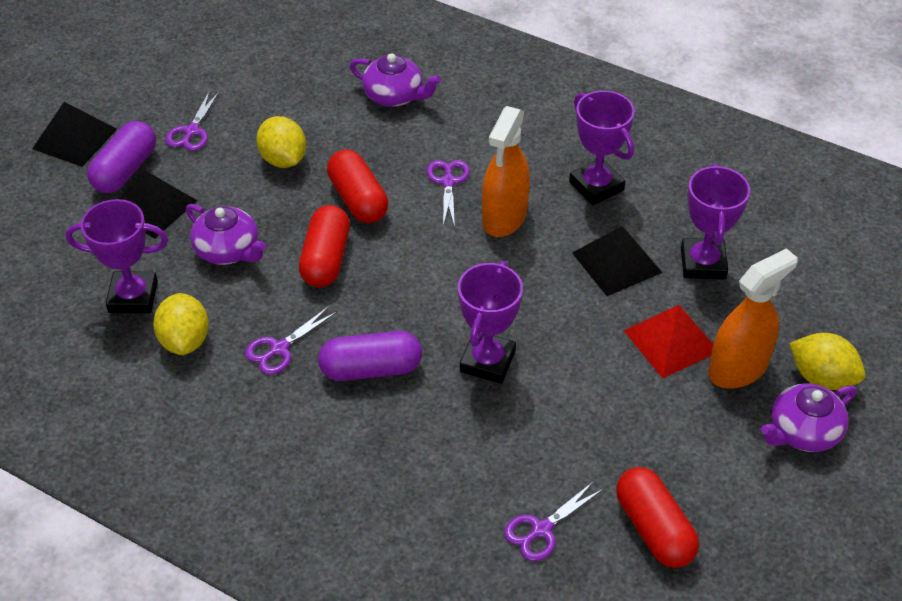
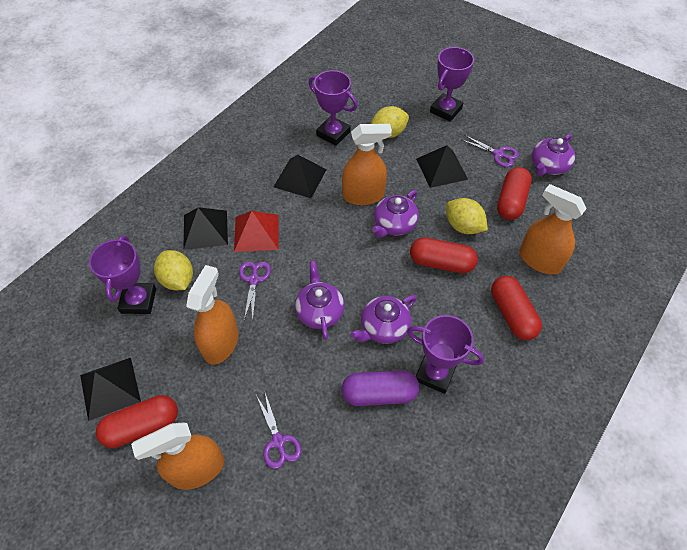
black pyramid: [32,102,117,167] [119,170,198,239] [572,226,662,296] = 3 -> [80,358,141,421] [183,207,228,250] [274,155,327,198] [416,145,468,188] = 4
orange spray bottle: [482,106,530,237] [708,248,798,389] = 2 -> [131,422,224,490] [186,265,239,365] [342,124,392,205] [519,184,587,275] = 4
purple capsule: [87,121,156,193] [318,331,422,381] = 2 -> [341,370,419,406] = 1
purple scissors: [166,90,219,151] [245,306,337,375] [427,160,470,227] [504,481,603,561] = 4 -> [239,261,271,320] [256,393,301,469] [462,135,519,167] = 3
purple teapot: [186,204,266,265] [350,54,441,107] [761,383,856,452] = 3 -> [295,261,345,340] [350,295,417,344] [372,190,419,238] [532,134,575,176] = 4
red capsule: [299,205,350,287] [327,150,388,223] [616,467,699,568] = 3 -> [96,395,178,448] [410,237,478,273] [491,276,542,340] [497,167,532,220] = 4

